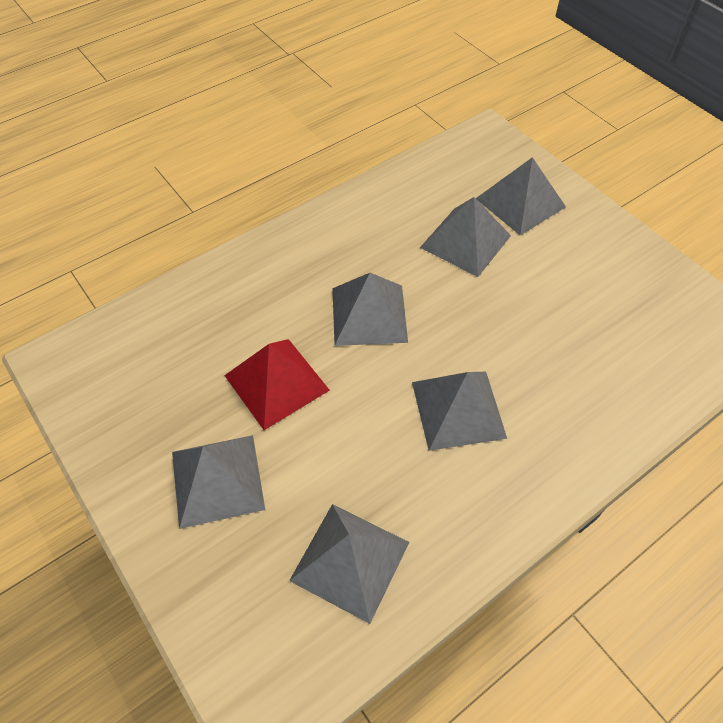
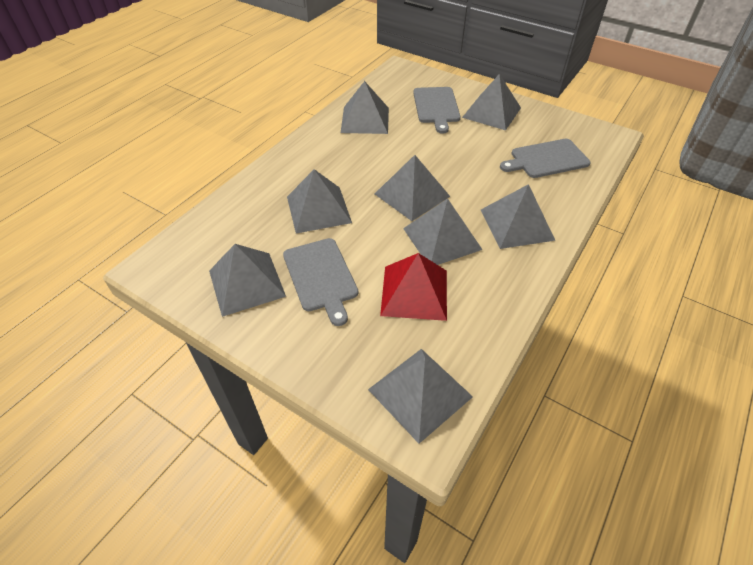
grey cutting board: none = 0 -> [283,238,358,326] [413,87,461,134] [500,139,591,178] = 3
grey pyramid: [172,435,265,529] [289,504,409,624] [332,273,408,346] [412,372,507,451] [420,197,511,277] [476,157,566,236] = 6 -> [209,244,286,317] [287,169,352,233] [341,81,389,134] [368,349,473,444] [375,155,450,221] [403,199,482,265] [462,74,521,130] [481,184,556,249] = 8

